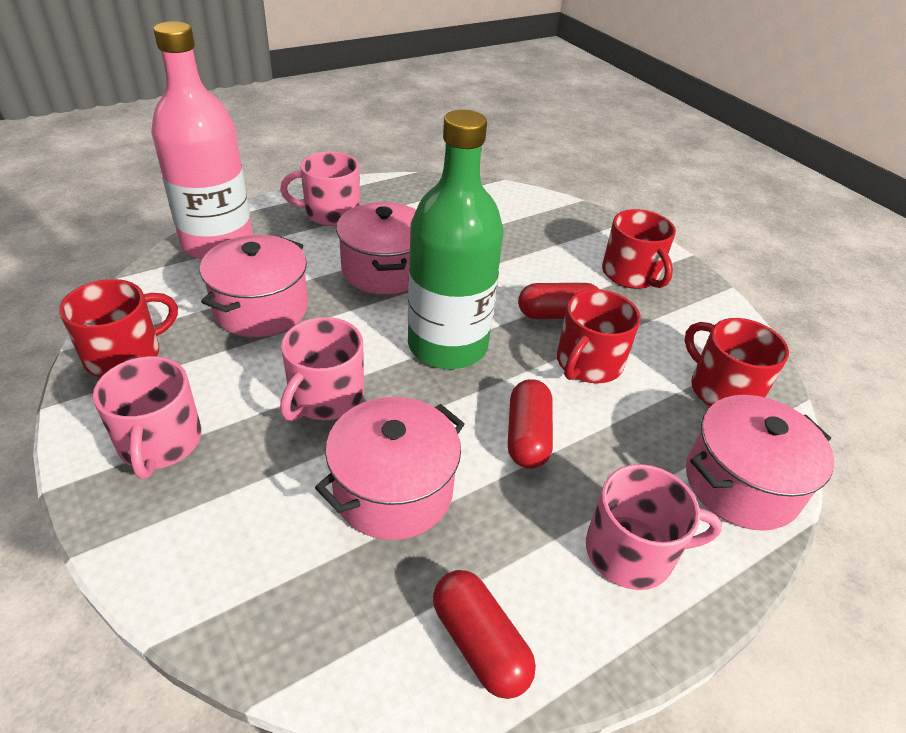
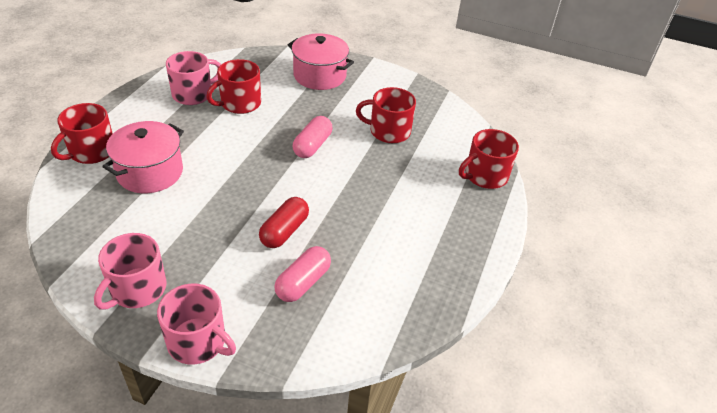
green bottle: [408,110,504,369] = 1 -> none = 0
pink bottle: [151,21,253,259] = 1 -> none = 0
pink capsule: none = 0 -> [274,246,331,302] [293,116,332,158] = 2
pink mug: [93,356,202,479] [280,151,360,226] [280,317,364,421] [586,464,722,590] = 4 -> [94,233,167,310] [157,284,236,365] [166,51,221,105] = 3
pink pot: [200,235,308,337] [315,397,465,540] [336,202,416,294] [686,395,834,531] = 4 -> [102,121,184,193] [288,34,354,90] = 2
red capsule: [433,570,536,699] [508,379,553,469] [518,283,600,319] = 3 -> [259,197,309,248] = 1

